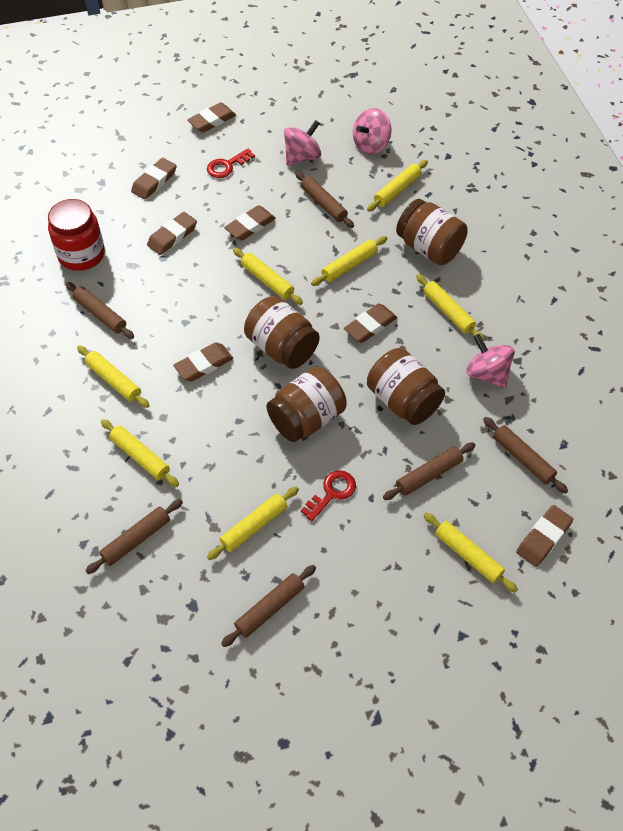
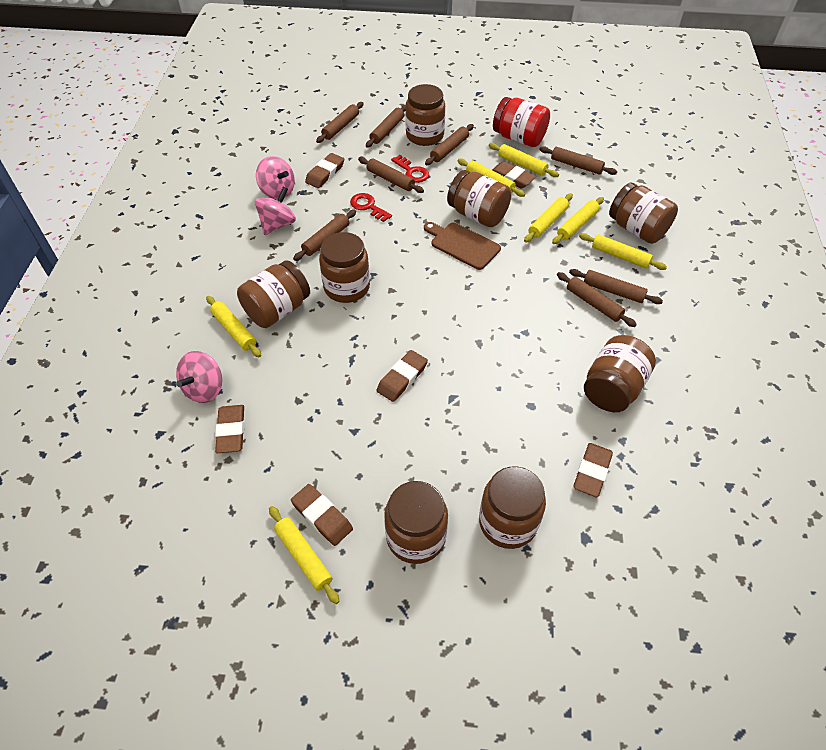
brown cutting board: none = 0 -> [424,222,501,270] = 1
brown eraser: [131,158,177,200] [147,212,197,255] [173,342,233,382] [187,103,236,133] [224,205,276,240] [344,303,397,343] [516,505,573,567] = 7 -> [215,405,245,453] [291,484,353,546] [305,153,344,188] [376,350,428,402] [492,161,536,188] [573,443,613,497] = 6
brown jar: [244,296,320,369] [266,367,347,442] [367,348,445,425] [396,199,468,265] = 4 -> [237,260,310,328] [319,232,370,303] [384,481,448,564] [405,84,445,146] [447,170,511,227] [479,466,546,549] [584,335,656,412] [609,183,678,244] = 8
brown rolling pin: [65,282,134,339] [86,499,183,574] [221,565,316,647] [295,171,354,228] [383,442,475,500] [483,417,568,494] = 6 -> [293,210,356,261] [316,102,364,143] [358,157,424,193] [366,105,406,148] [425,124,474,165] [539,146,617,175] [557,272,637,327] [569,269,663,304] = 8
yellow rolling pin: [77,345,150,408] [101,419,179,487] [207,486,299,560] [233,248,303,305] [311,236,387,286] [367,160,428,211] [416,274,484,340] [423,513,518,593] = 8 -> [206,296,261,357] [269,506,340,604] [457,158,525,197] [489,143,559,177] [524,193,573,243] [552,197,604,244] [579,233,667,270] = 7

